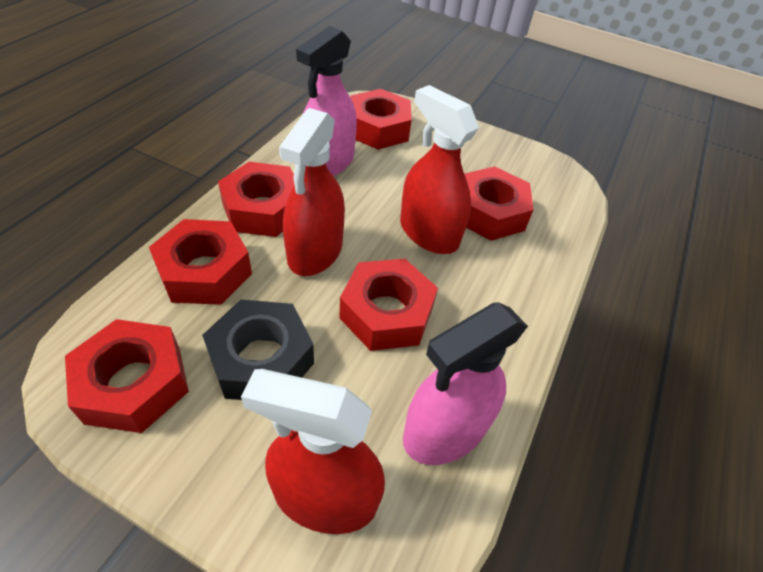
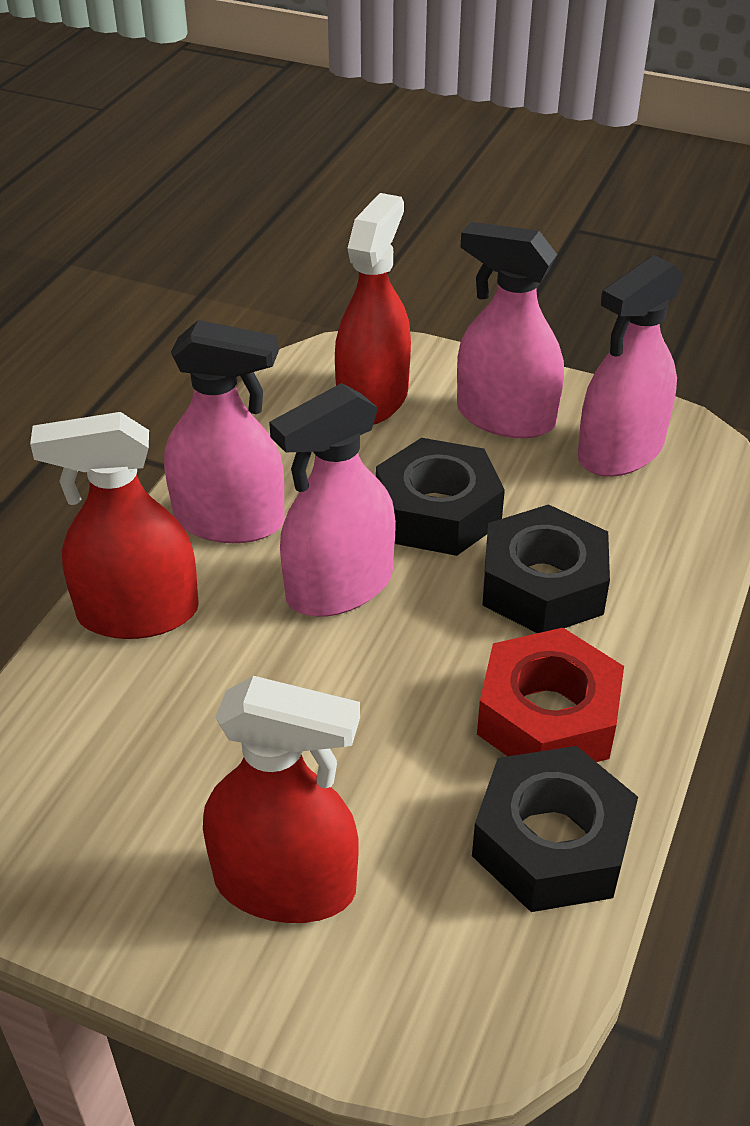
black nut: [202,300,314,400] = 1 -> [376,438,505,556] [472,746,638,912] [482,504,610,633] = 3
pink spray bottle: [296,26,357,176] [403,302,528,465] = 2 -> [164,320,285,543] [269,383,396,617] [457,222,564,439] [578,255,684,477] = 4
red nut: [65,319,189,433] [149,219,252,305] [218,162,294,237] [339,259,438,351] [350,89,412,150] [464,166,534,241] = 6 -> [477,628,624,762] = 1

